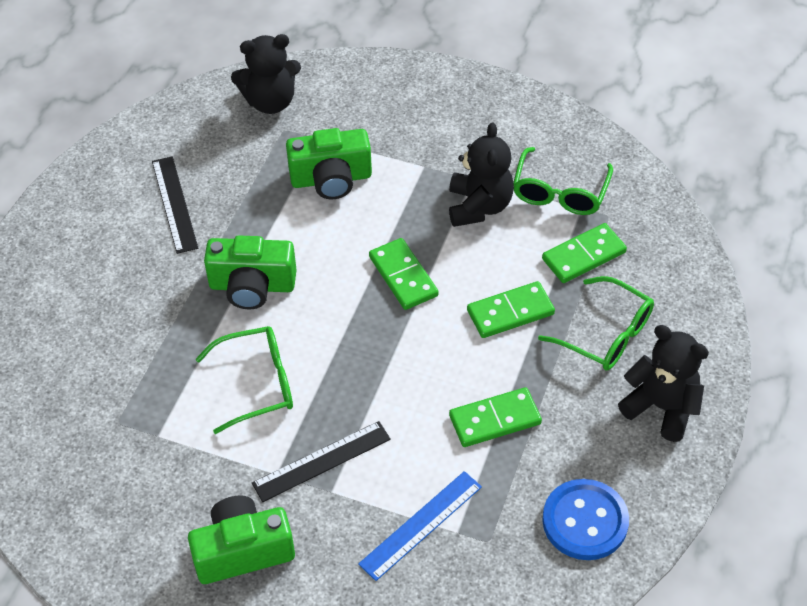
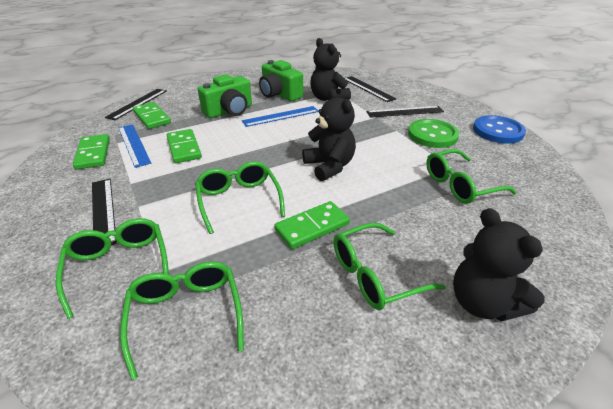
black ruler: [152,156,198,254] [252,421,391,502] = 2 -> [92,179,117,245] [105,89,167,120] [345,76,396,102] [367,106,444,118] = 4
blue ruler: [358,471,482,581] = 1 -> [119,124,151,168] [242,106,318,127] = 2
green button: none = 0 -> [408,119,459,148] = 1
green camera: [188,495,295,584] [204,235,297,310] [286,128,372,199] = 3 -> [198,74,252,118] [259,60,303,101] = 2
green glasses: [196,326,293,434] [513,147,613,215] [538,276,654,371] = 3 -> [56,218,169,319] [120,261,244,380] [195,161,285,234] [333,223,446,310] [426,149,517,204] = 5

